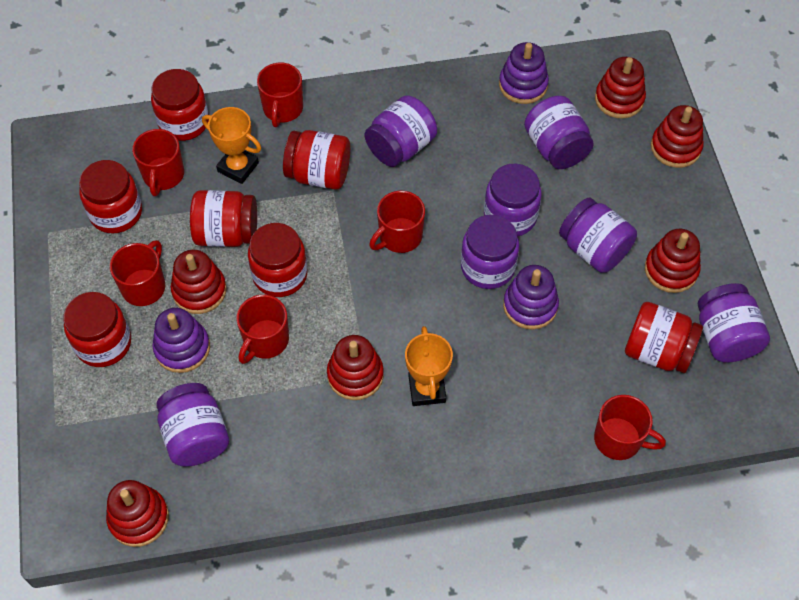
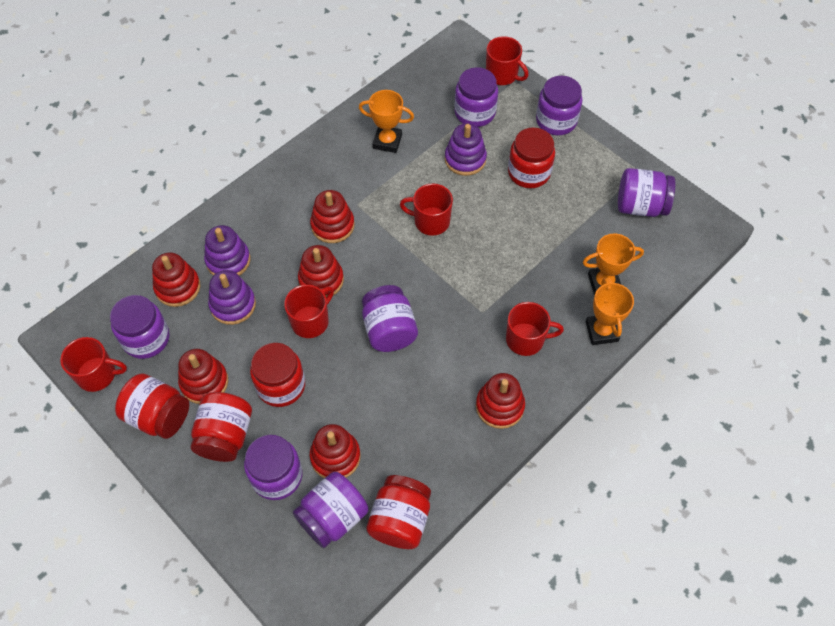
orange trophy: [202,107,261,184] [405,326,453,406] = 2 -> [359,90,414,153] [583,234,644,295] [586,278,634,345] = 3
red jar: [63,292,131,367] [79,160,142,234] [151,69,209,141] [190,190,257,247] [248,223,307,297] [283,130,350,190] [625,302,703,373] = 7 -> [115,374,189,439] [190,392,252,462] [250,343,305,407] [366,475,431,549] [508,128,555,188] = 5
red mug: [110,240,165,306] [132,129,184,196] [236,295,289,364] [257,63,303,127] [369,191,425,253] [594,395,666,460] = 6 -> [60,337,127,392] [284,284,334,338] [400,184,453,236] [486,36,529,85] [506,302,564,356] = 5

